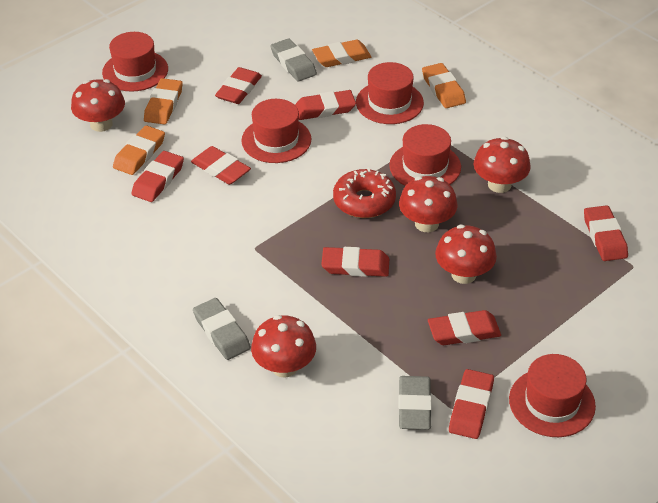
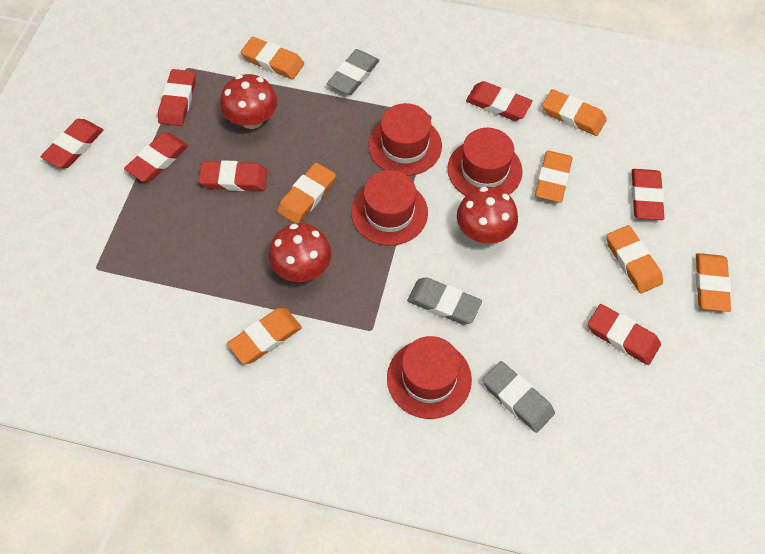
orange eraser: [113,125,165,175] [144,78,182,125] [312,40,371,67] [422,63,466,108] = 4 -> [227,308,302,364] [241,37,304,79] [277,163,336,224] [535,151,573,203] [542,89,607,136] [606,225,663,294] [695,253,731,312] = 7
red donut: [333,168,396,218] = 1 -> none = 0
red eraser: [131,151,184,202] [191,146,251,185] [215,67,262,104] [295,90,356,120] [321,247,389,277] [428,310,501,345] [449,369,494,439] [584,205,628,261] = 8 -> [40,119,104,168] [124,132,188,182] [158,69,196,126] [198,160,267,191] [466,81,532,121] [588,304,661,365] [631,169,665,220] = 7
red hat: [102,32,168,92] [241,99,311,163] [356,62,424,124] [389,124,461,186] [509,354,596,437] = 5 -> [351,170,428,246] [368,103,442,176] [387,336,472,419] [447,128,522,196] = 4
red mushroom: [71,79,125,132] [251,315,316,378] [399,176,458,232] [435,224,497,284] [474,137,531,193] = 5 -> [220,74,277,129] [269,223,332,282] [457,187,518,244] = 3

